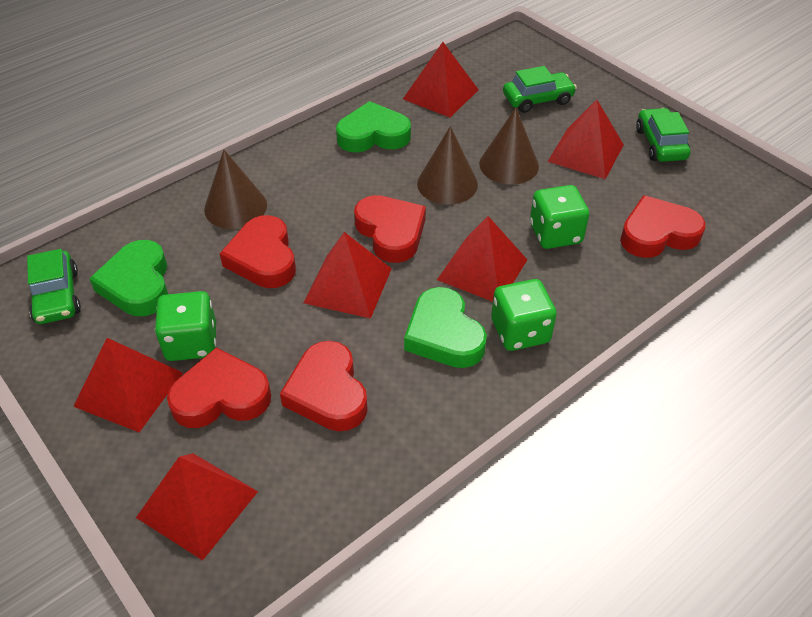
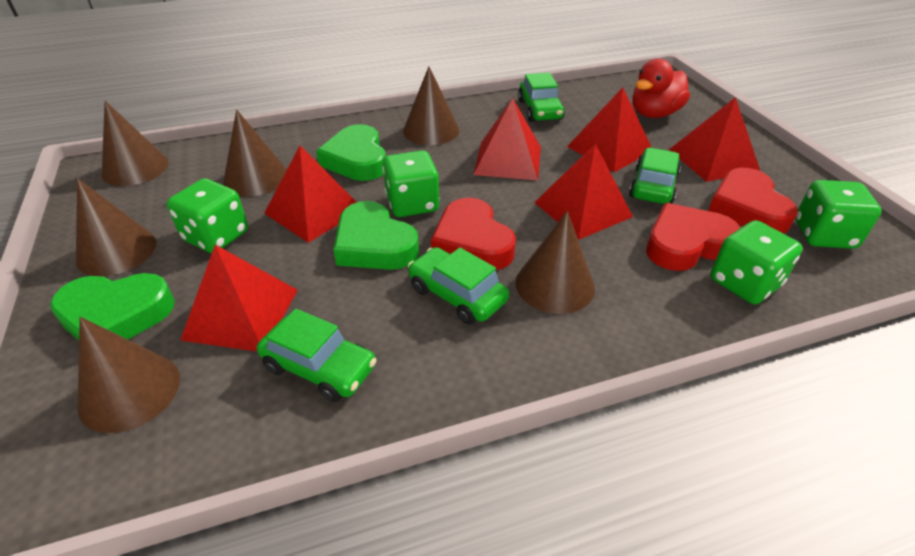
brown cone: [204,150,267,229] [417,126,478,205] [479,108,539,185] = 3 -> [76,178,157,276] [78,317,180,433] [102,101,169,186] [223,110,287,196] [403,67,459,145] [516,211,595,314] = 6
green car: [27,249,81,324] [503,66,577,113] [636,108,690,162] = 3 -> [257,308,377,402] [408,247,509,325] [518,73,565,122] [629,148,681,204] = 4
green dice: [155,291,216,361] [491,279,557,351] [530,185,589,249] = 3 -> [167,178,248,253] [382,150,440,217] [711,220,803,304] [795,180,882,249] = 4
red duck: none = 0 -> [632,59,690,118] = 1
red heart: [167,348,271,428] [219,215,296,288] [280,341,368,431] [354,195,426,263] [620,195,706,258] = 5 -> [431,198,516,270] [646,203,741,271] [708,168,798,234] = 3

